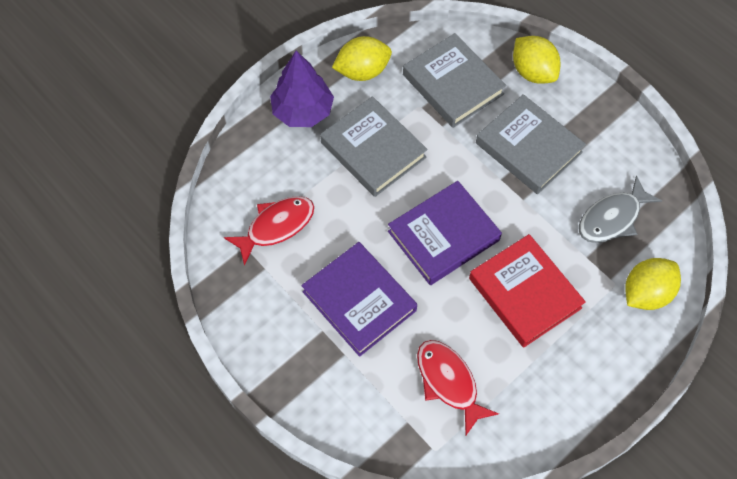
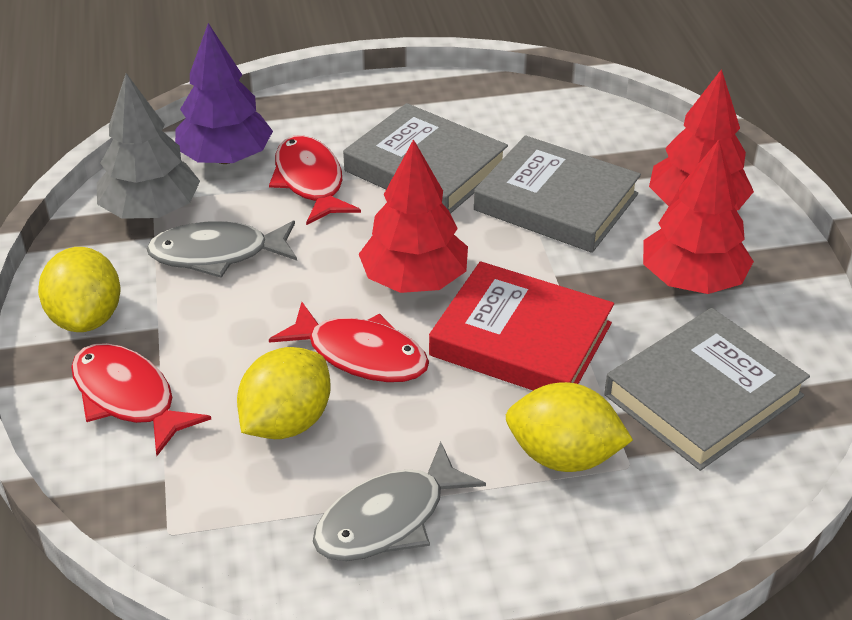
grey fish: [579,175,662,243] = 1 -> [146,221,297,278] [313,442,486,561] = 2
grey tree: none = 0 -> [97,73,200,219] = 1
purple book: [302,242,417,357] [388,181,502,285] = 2 -> none = 0
red fish: [224,196,314,266] [417,340,499,435] = 2 -> [71,343,211,456] [269,135,361,225] [269,302,429,382] = 3
red tree: none = 0 -> [359,139,468,293] [643,140,754,294] [649,69,754,210] = 3

